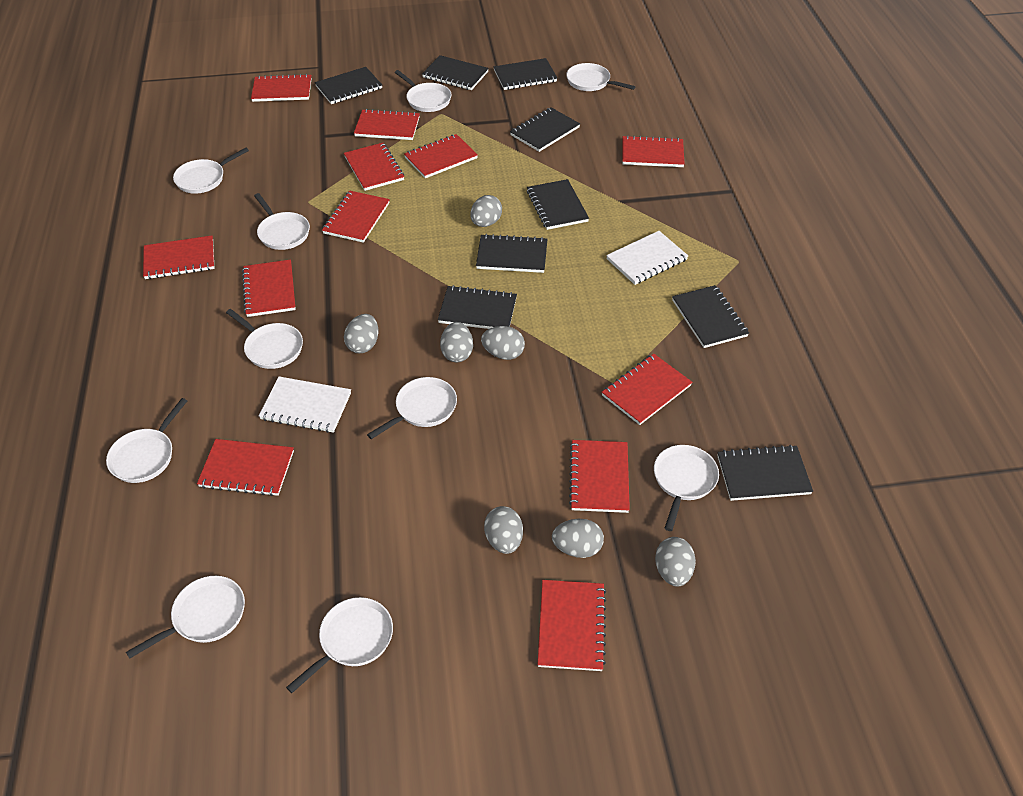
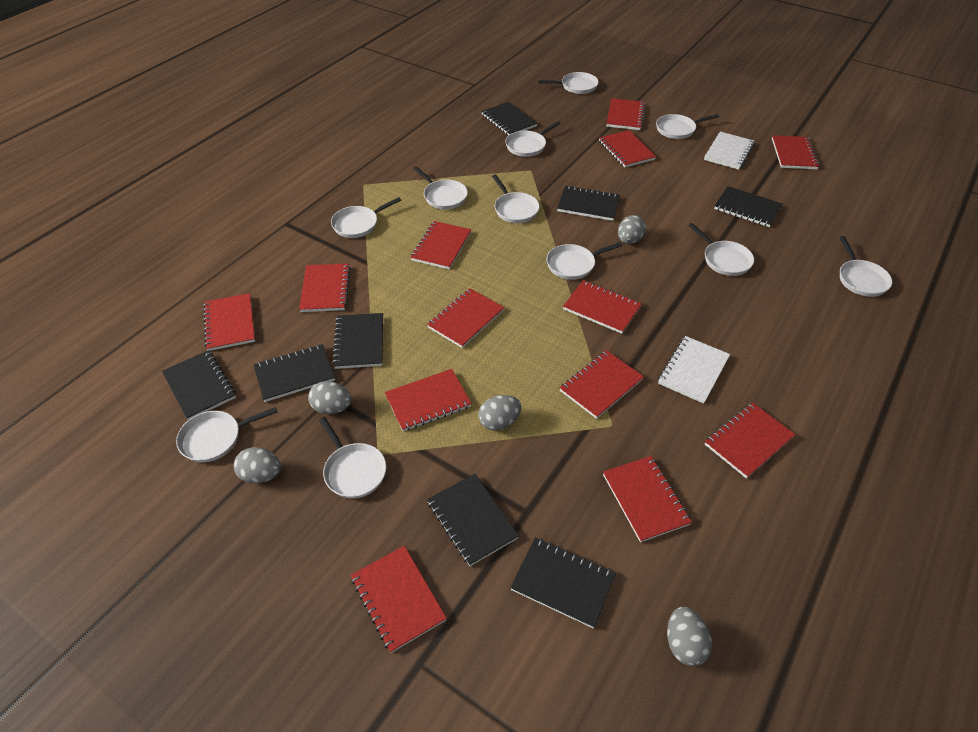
black notebook: [315,67,382,104] [422,55,489,90] [438,285,517,329] [476,234,547,273] [493,58,558,90] [510,107,580,152] [527,179,589,230] [672,285,749,348] [717,445,813,501] = 9 -> [162,350,236,420] [254,344,335,402] [332,313,383,369] [427,474,519,566] [481,102,537,136] [510,537,616,629] [557,186,620,221] [714,186,782,227] = 8
grey egg: [344,314,378,353] [440,322,473,362] [470,195,502,227] [481,326,525,360] [484,506,523,554] [552,519,604,558] [655,537,696,586] = 7 -> [234,447,281,483] [308,381,352,414] [479,395,521,431] [618,215,646,244] [667,607,712,666] = 5
red notebook: [143,236,215,279] [197,439,294,496] [242,260,296,317] [251,74,312,102] [322,191,390,243] [344,143,404,191] [354,109,420,140] [404,134,478,178] [538,580,606,671] [569,440,630,513] [602,354,692,425] [622,135,685,167] = 12 -> [203,293,255,351] [299,263,350,312] [351,546,447,653] [385,369,472,431] [411,221,471,269] [427,288,504,348] [560,350,644,419] [563,280,642,334] [599,130,656,168] [603,456,692,542] [607,98,645,130] [705,403,796,479] [772,135,819,169] = 13
white pan: [106,398,187,483] [126,576,245,659] [173,148,249,194] [226,309,303,369] [254,193,310,250] [286,597,393,693] [367,377,457,439] [395,70,451,112] [566,63,635,91] [654,445,719,531] = 10 -> [176,407,277,462] [319,417,386,498] [331,197,401,238] [413,166,468,210] [492,175,540,223] [505,121,561,157] [538,72,599,94] [547,242,623,280] [656,114,719,139] [688,223,754,276] [839,236,892,297] = 11

